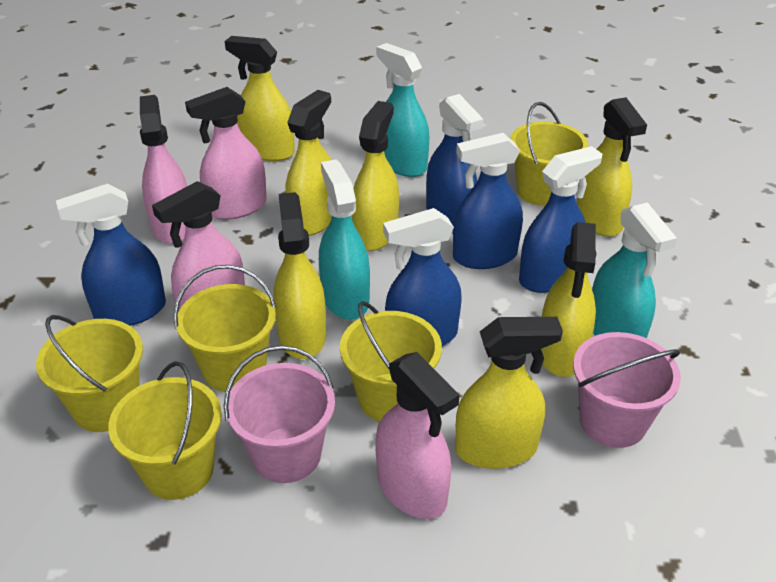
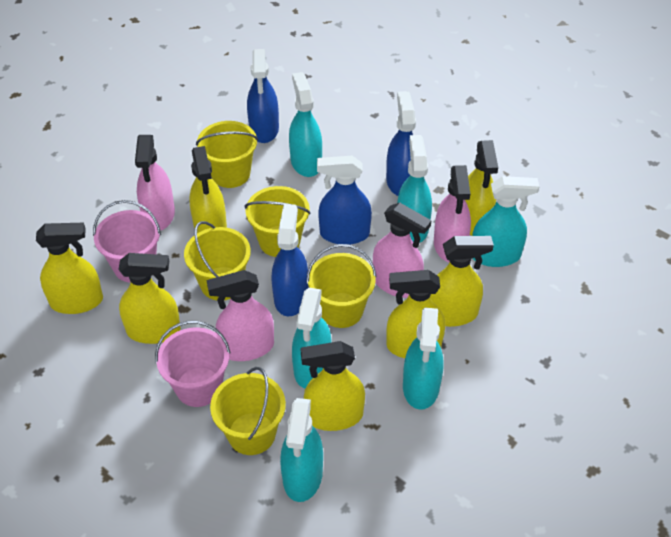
blue spray bottle: [56,184,166,326] [383,208,462,346] [426,94,483,232] [453,133,523,269] [519,146,602,293] = 5 -> [247,49,279,143] [271,204,308,316] [317,156,372,245] [386,91,416,196] = 4
turquoise spray bottle: [319,159,370,320] [376,43,429,177] [592,202,677,338] = 3 -> [280,398,323,502] [289,72,322,177] [292,288,332,389] [397,135,432,243] [403,308,444,410] [472,176,540,267] = 6

